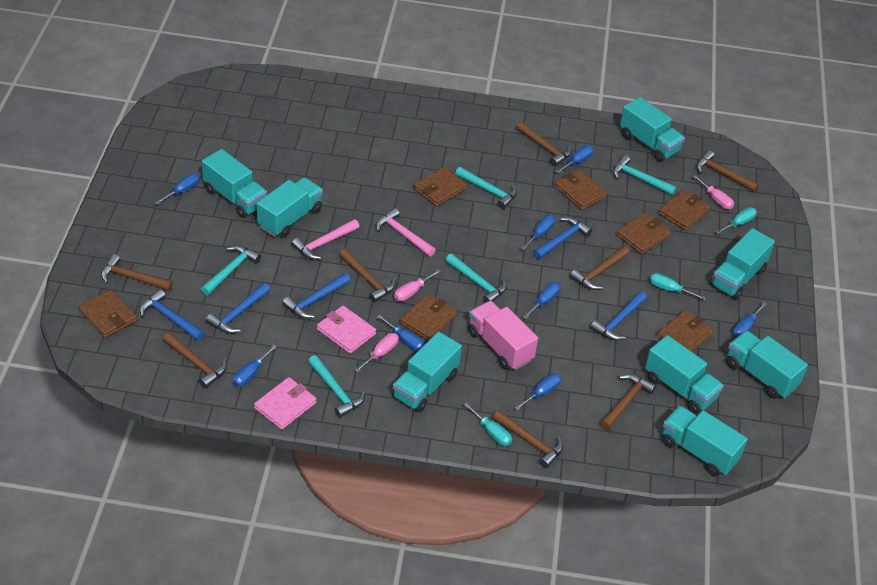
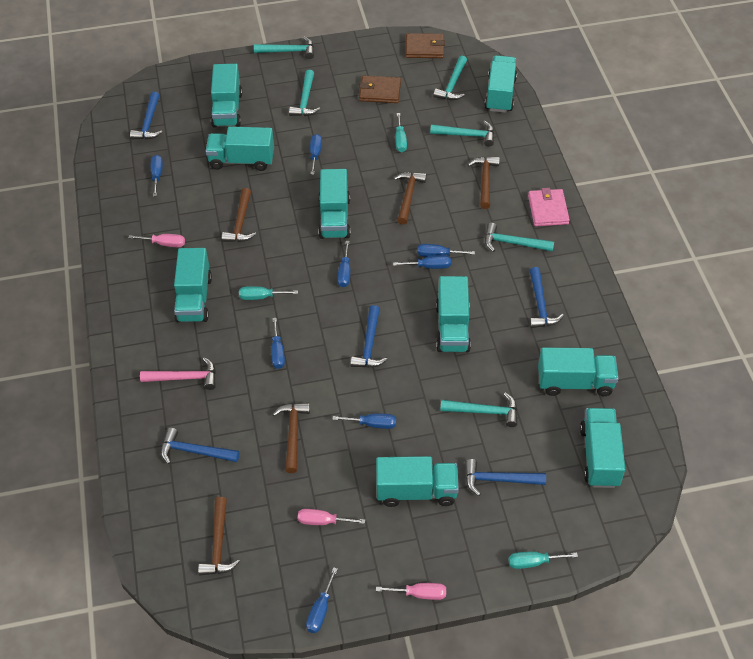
brown hammer: [101,254,173,291] [163,333,227,388] [339,249,396,302] [493,410,563,468] [517,122,572,166] [570,246,629,290] [600,374,657,430] [697,150,759,192] = 8 -> [198,497,240,575] [222,188,256,242] [272,403,310,473] [394,172,427,225] [468,157,500,209] = 5
brown wallet: [79,290,137,338] [400,294,457,341] [414,167,467,206] [554,170,607,210] [616,213,671,254] [657,310,714,352] [658,190,711,231] = 7 -> [359,76,401,103] [406,33,445,58] = 2
pink hammer: [292,219,359,259] [376,208,436,257] = 2 -> [140,357,216,390] = 1
pink truck: [468,301,538,370] = 1 -> none = 0
pink wallet: [254,377,317,430] [317,305,376,354] = 2 -> [528,188,570,226] = 1
turquoise hammer: [201,245,261,296] [308,355,365,418] [445,254,507,303] [455,167,517,209] [613,155,677,195] = 5 -> [254,37,314,59] [289,70,320,116] [430,121,494,146] [433,56,467,100] [440,392,517,427] [485,223,554,252] = 6
turquoise truck: [202,149,267,218] [257,177,323,238] [392,332,462,412] [620,97,685,162] [645,335,724,414] [662,405,748,477] [710,228,775,299] [726,331,808,399] = 8 -> [174,248,212,322] [206,127,274,171] [211,64,243,128] [318,169,351,239] [376,456,459,507] [436,276,471,352] [485,55,517,113] [538,348,619,396] [580,408,625,488] = 9

